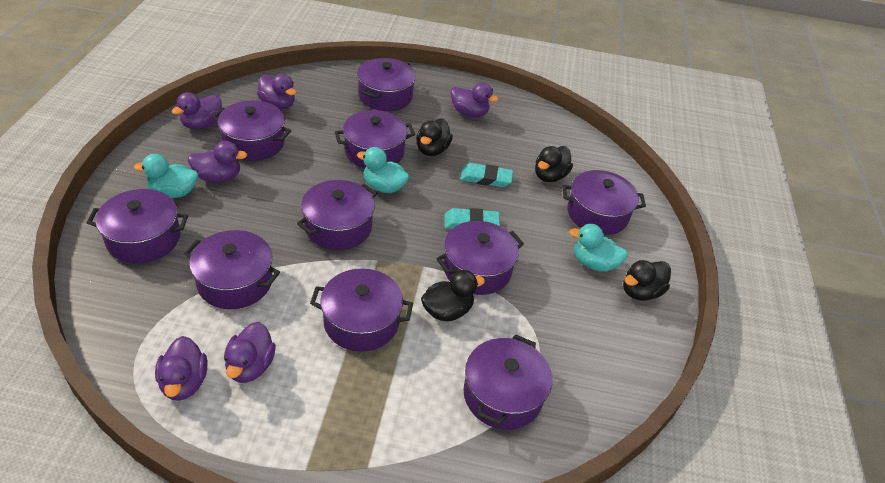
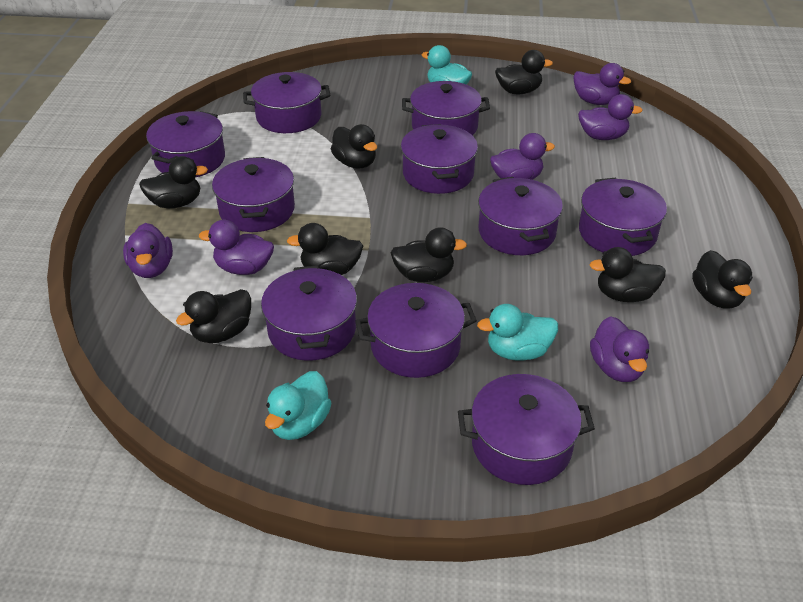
black duck: [417,118,453,156] [421,270,485,321] [535,146,573,182] [623,260,671,301] = 4 -> [139,156,208,208] [176,289,251,343] [287,223,363,275] [331,124,377,168] [391,227,467,282] [495,50,553,94] [589,247,666,302] [692,250,753,309] = 8
turquoise eraser: [444,208,500,229] [460,163,513,187] = 2 -> none = 0

